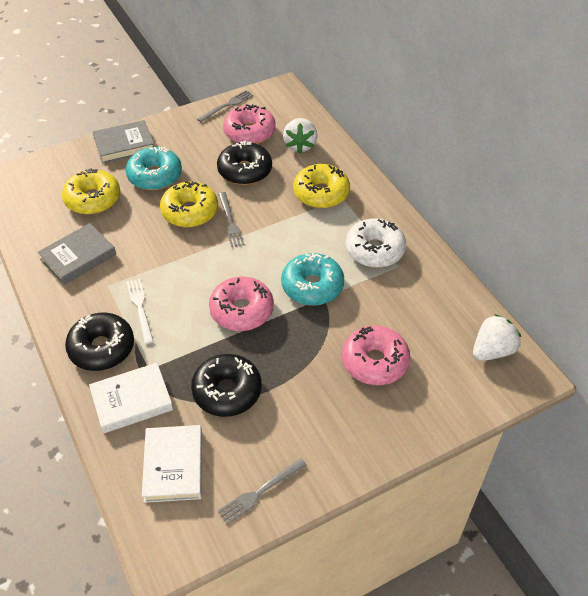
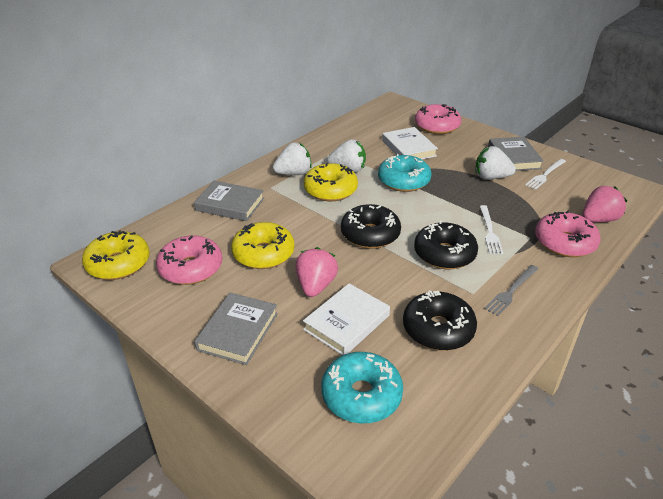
grey book: [37,223,116,285] [93,120,154,163] = 2 -> [194,181,264,221] [195,293,278,365] [488,137,544,171] = 3
grey fork: [197,90,253,122] [217,458,307,524] [218,192,244,247] = 3 -> [484,265,538,316] = 1
pink strawberry: none = 0 -> [295,247,338,297] [582,186,627,222] = 2
white donut: [345,219,406,268] = 1 -> none = 0
white fork: [127,279,154,344] = 1 -> [479,205,503,254] [525,159,566,190] = 2
white strawberry: [283,118,317,154] [473,314,521,361] = 2 -> [273,142,312,175] [327,139,366,173] [475,146,516,180] = 3

